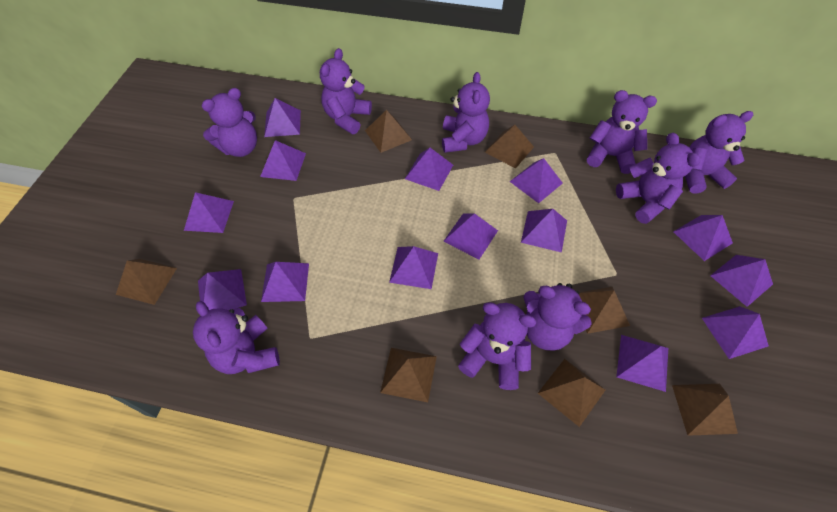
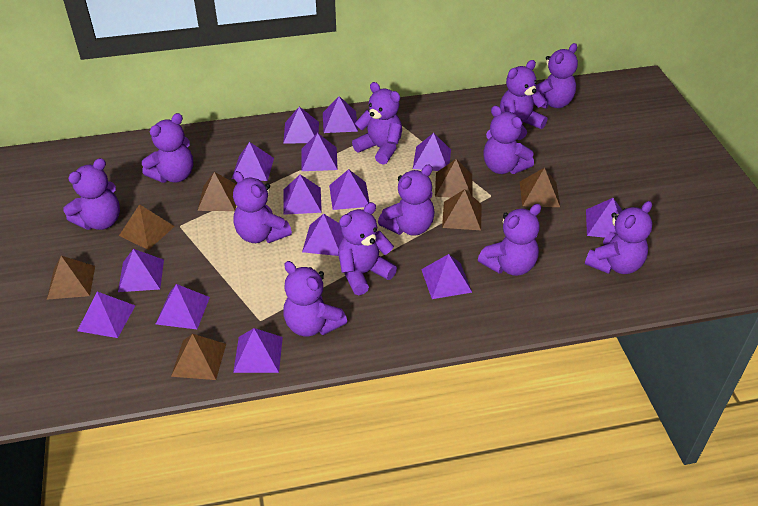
purple teddy bear: [193,301,280,374] [202,88,257,157] [320,48,372,134] [442,72,490,153] [458,302,536,390] [524,283,592,351] [587,90,657,174] [616,133,700,224] [685,111,753,194] = 9 -> [64,158,120,230] [142,113,193,183] [233,171,292,243] [283,261,347,336] [338,202,397,295] [352,82,402,165] [378,164,434,236] [478,204,541,276] [483,105,534,174] [500,60,547,140] [534,43,578,109] [585,201,652,274] = 12

